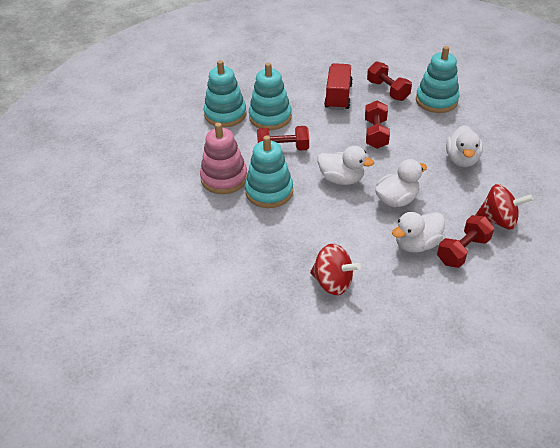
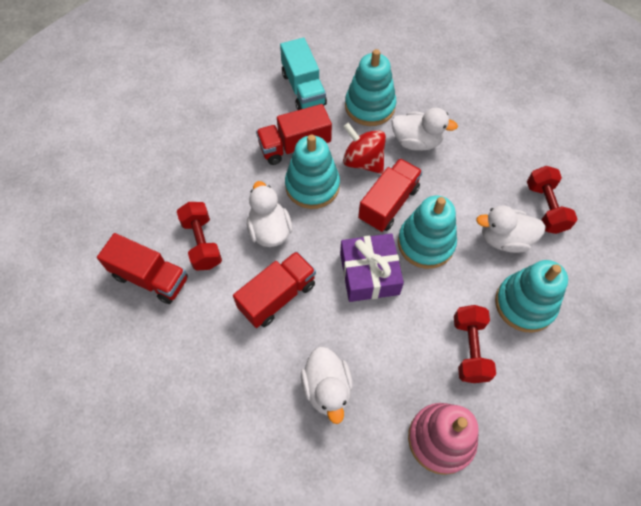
purple gift: none = 0 -> [340,233,404,302] = 1
red dumbbell: [257,126,309,151] [365,100,390,149] [367,61,412,101] [437,215,494,268] = 4 -> [177,202,222,271] [454,305,496,383] [527,166,577,234] = 3
red spinning top: [310,244,361,295] [475,184,533,229] = 2 -> [343,123,386,174] = 1
red truck: [324,63,353,110] = 1 -> [97,233,188,304] [233,251,316,328] [256,104,332,165] [358,158,423,232] = 4
turquoise truck: none = 0 -> [280,38,327,110] = 1

